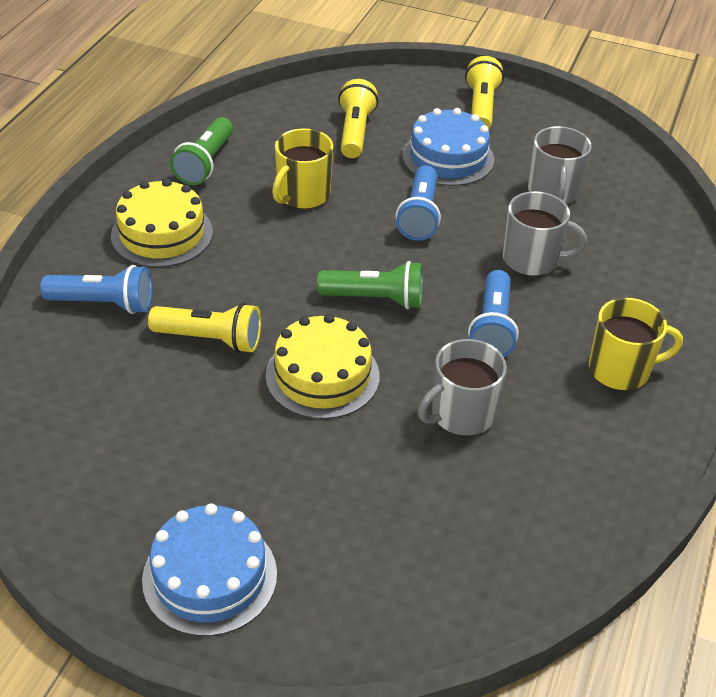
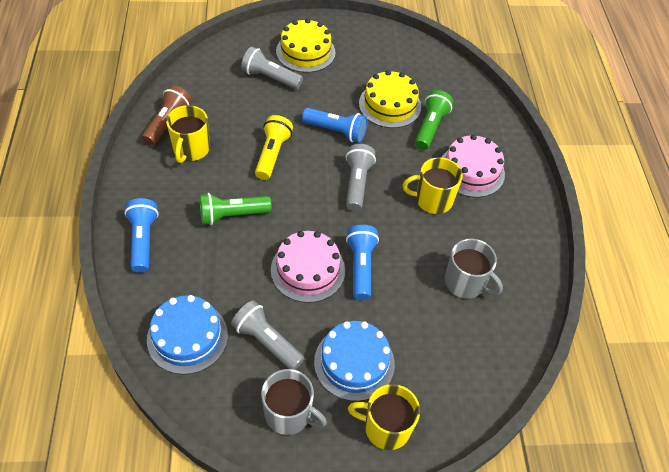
brown flashlight: none = 0 -> [142,85,192,146] = 1
grey flashlight: none = 0 -> [231,300,304,370] [241,47,303,89] [346,144,376,211] = 3
grey mug: [418,339,507,436] [503,191,587,276] [528,126,592,204] = 3 -> [261,369,327,435] [445,238,503,299] = 2
pink cake: none = 0 -> [271,231,345,303] [442,134,505,197] = 2
yellow flashlight: [148,303,261,353] [338,79,378,158] [465,56,504,129] = 3 -> [255,115,293,180] = 1
yellow mug: [272,128,333,209] [589,298,683,391] = 2 -> [166,105,210,163] [348,384,420,450] [403,157,463,214] = 3

